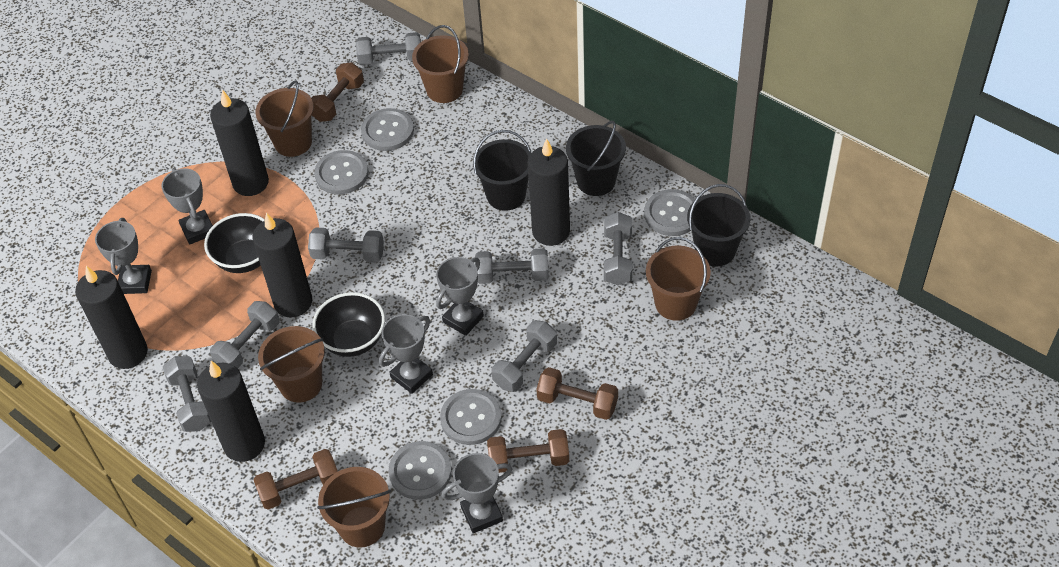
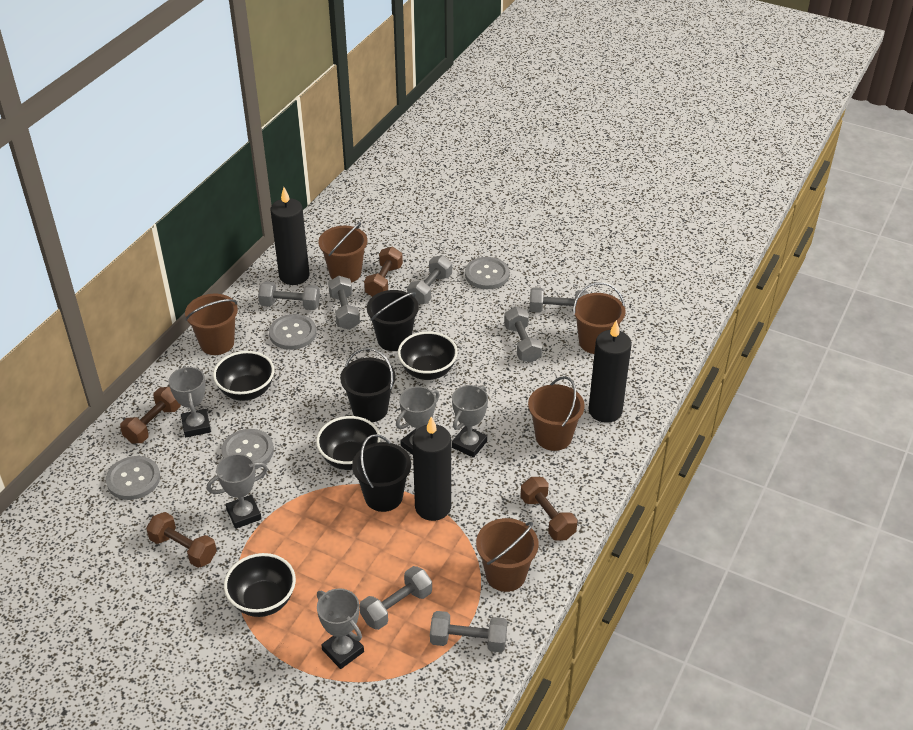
black bowl: [204,213,265,273] [312,292,385,357] = 2 -> [213,351,274,401] [224,553,296,617] [316,416,381,470] [398,331,458,380] = 4
black candle: [75,266,148,369] [197,361,265,462] [210,90,269,196] [252,212,312,318] [528,138,570,246] = 5 -> [271,187,309,285] [413,416,451,521] [589,320,632,423] = 3
grey button: [314,150,369,194] [361,108,414,151] [389,441,452,500] [440,389,502,445] [644,189,695,236] = 5 -> [106,456,160,500] [221,429,274,469] [269,314,316,350] [465,257,510,289] = 4

